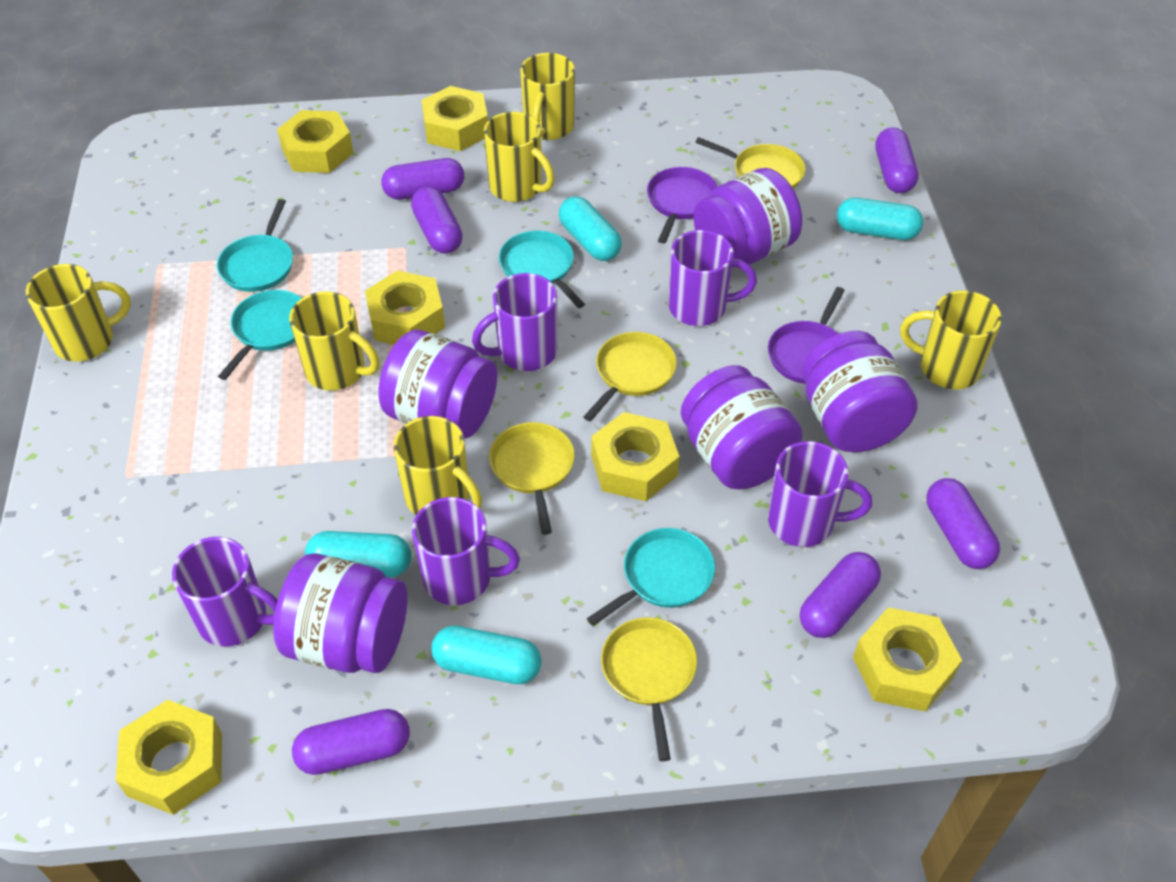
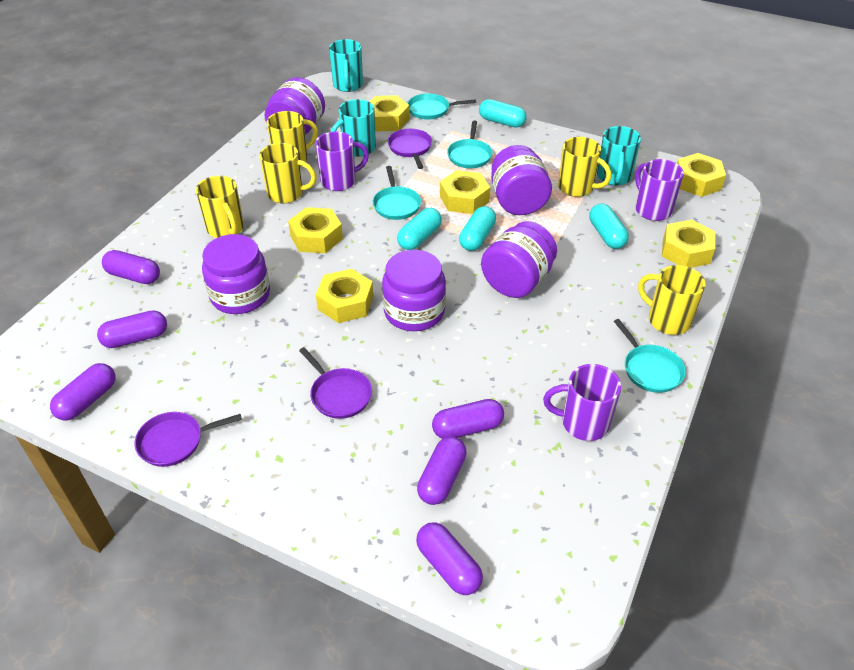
purple mug: [172,537,278,646] [412,497,520,605] [472,273,557,371] [669,230,757,326] [768,441,872,547] = 5 -> [315,131,369,191] [543,364,621,441] [635,159,684,221] = 3
purple pan: [647,167,718,243] [768,287,845,384] = 2 -> [135,412,242,467] [299,347,372,419] [388,129,432,169] = 3
turquoise mug: none = 0 -> [329,39,363,92] [331,99,376,157] [597,126,641,185] = 3
yellow mug: [26,264,131,362] [289,291,380,391] [394,416,482,515] [484,112,555,202] [520,53,575,140] [900,291,1002,389] = 6 -> [196,176,244,238] [259,143,316,203] [267,111,318,166] [558,137,611,197] [638,265,706,335] = 5
yellow pan: [489,422,575,535] [583,332,677,422] [601,617,697,761] [695,137,806,189] = 4 -> none = 0

